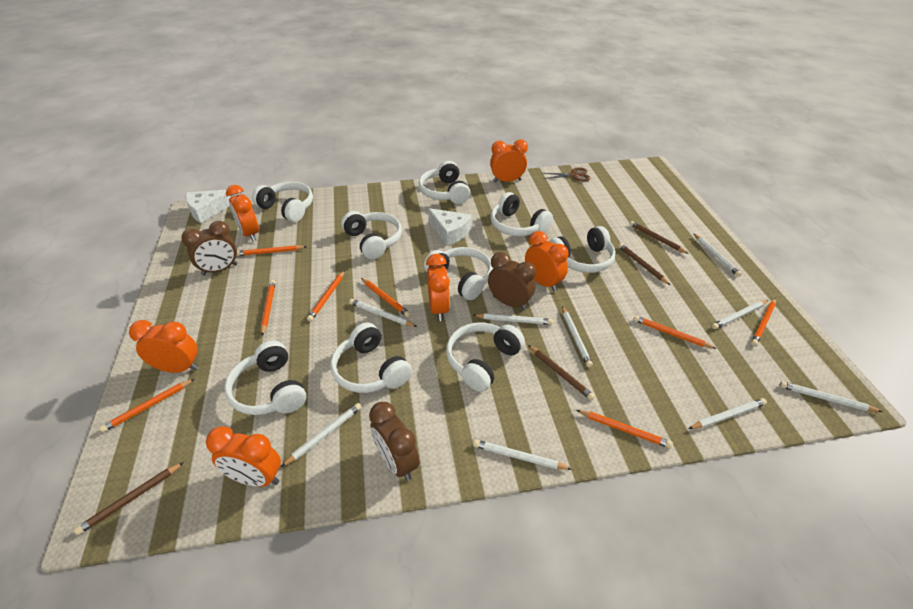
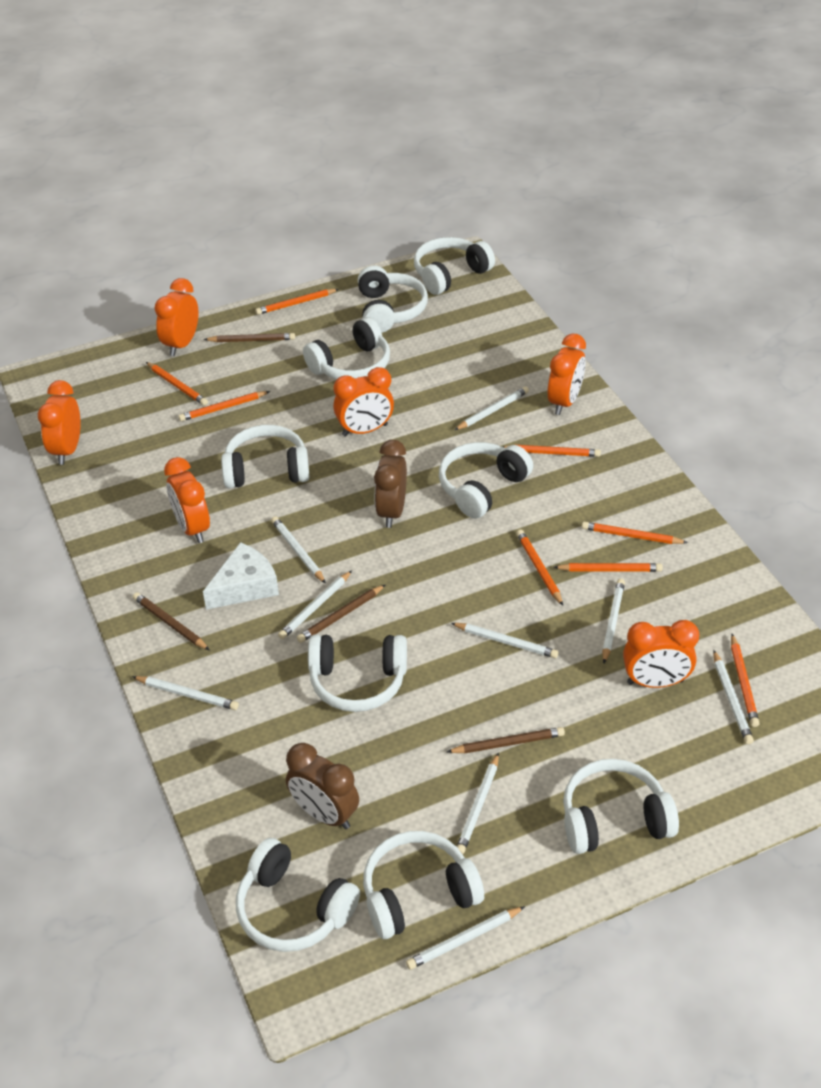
brown clock: [181,221,238,275] [369,402,420,481] [488,252,536,310] = 3 -> [286,743,359,829] [374,440,407,528] = 2
brown scissors: [543,167,590,182] = 1 -> none = 0
white cheese: [185,190,233,223] [428,208,472,246] = 2 -> [203,542,279,610] = 1

